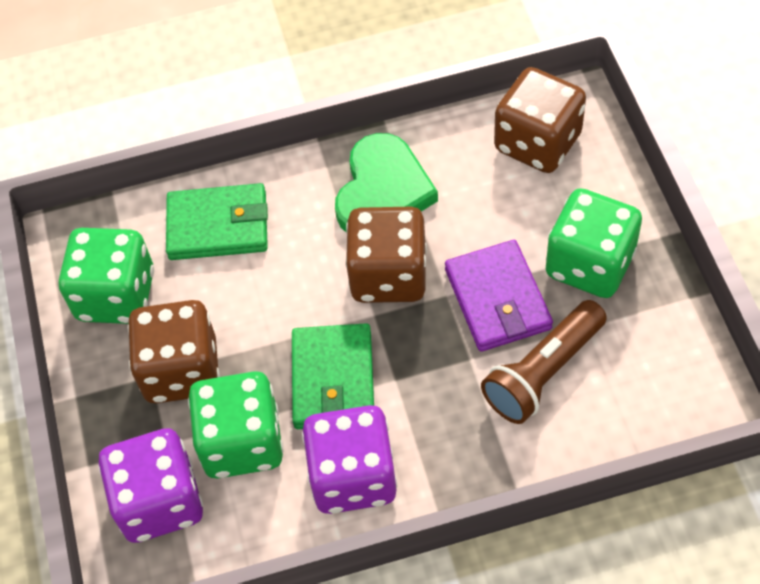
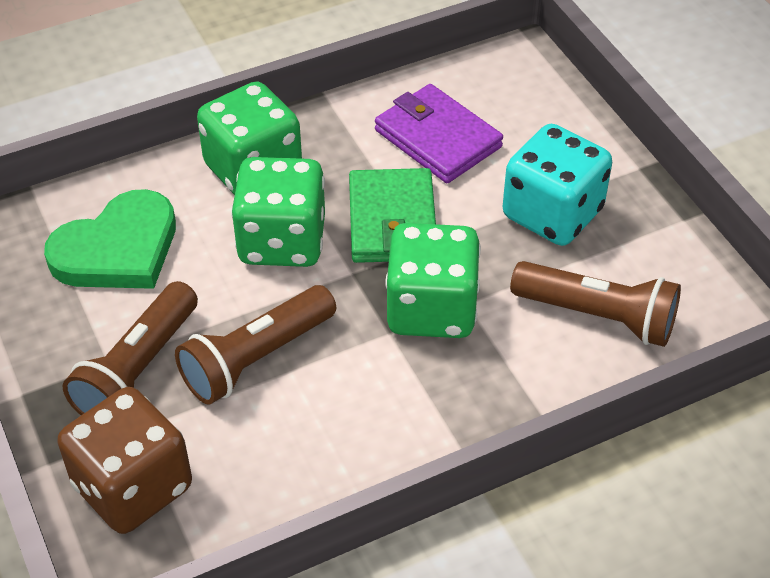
brown dice: [128,300,220,404] [345,207,427,303] [494,67,586,173] = 3 -> [57,387,192,534] = 1
brown flashlight: [481,300,607,424] = 1 -> [63,281,198,415] [175,285,336,405] [510,261,681,347] = 3
green wallet: [166,183,268,260] [292,323,374,429] = 2 -> [349,168,436,263] = 1
purple dice: [98,428,203,543] [302,405,397,514] = 2 -> none = 0
turquoise dice: none = 0 -> [503,124,612,246] = 1

